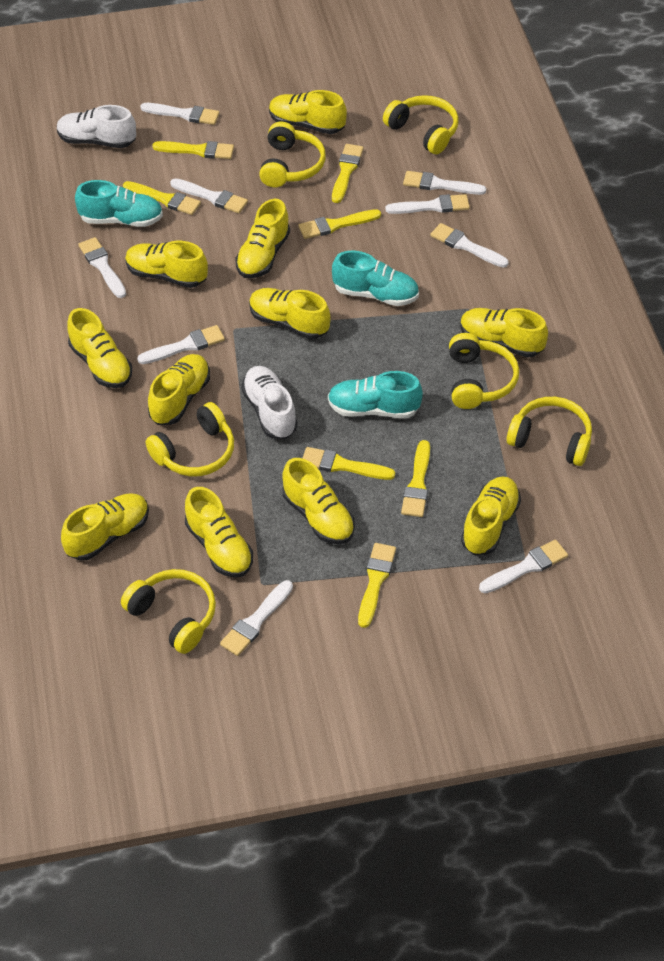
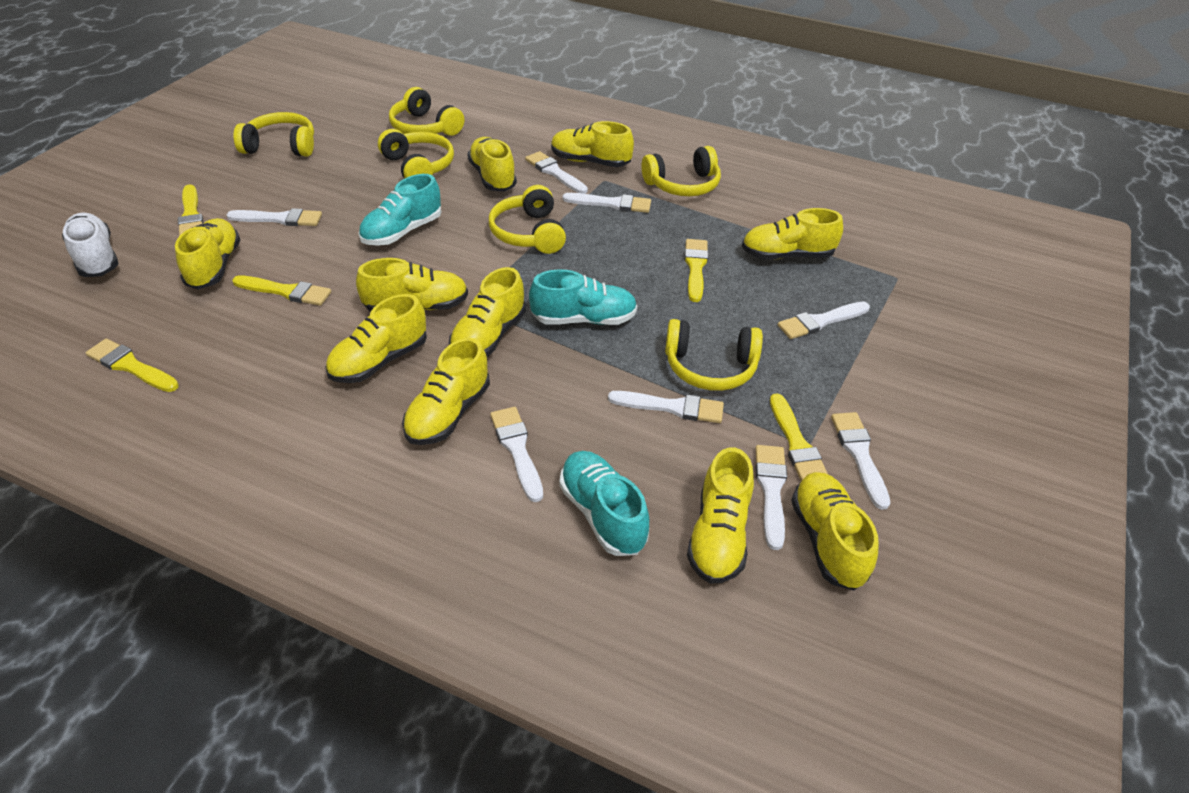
white brush: [78,237,126,298] [137,325,225,364] [140,103,220,125] [170,178,248,213] [220,580,293,656] [385,194,470,214] [403,171,486,195] [430,223,509,268] [479,540,568,593] = 9 -> [227,208,322,226] [490,407,543,502] [525,151,588,194] [562,193,651,213] [608,391,724,423] [755,445,787,550] [778,301,870,339] [831,412,890,510] = 8
white shoe: [57,105,136,148] [241,366,298,439] = 2 -> [62,213,119,277] = 1
yellow brush: [123,181,201,215] [152,141,234,159] [298,209,381,239] [302,447,395,480] [332,144,364,203] [358,543,396,628] [401,440,430,517] = 7 -> [86,339,179,392] [178,184,203,236] [232,275,331,306] [685,239,708,302] [770,393,828,481] = 5
yellow shoe: [61,493,149,561] [67,308,132,388] [125,241,208,288] [148,354,210,425] [185,487,253,578] [235,199,290,278] [249,288,331,339] [269,90,347,134] [282,458,355,544] [460,308,548,358] [461,476,521,555] = 11 -> [175,218,240,289] [325,294,427,383] [356,258,468,311] [402,338,490,445] [449,267,526,357] [467,137,517,191] [551,121,634,167] [687,448,754,584] [742,208,843,260] [791,472,879,590] = 10

